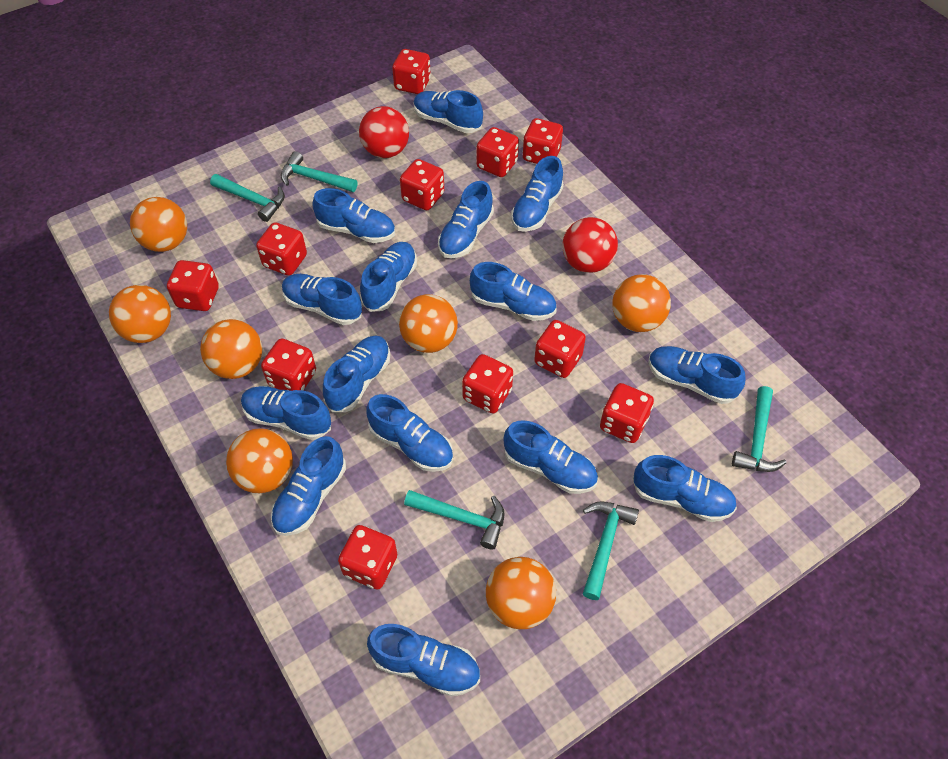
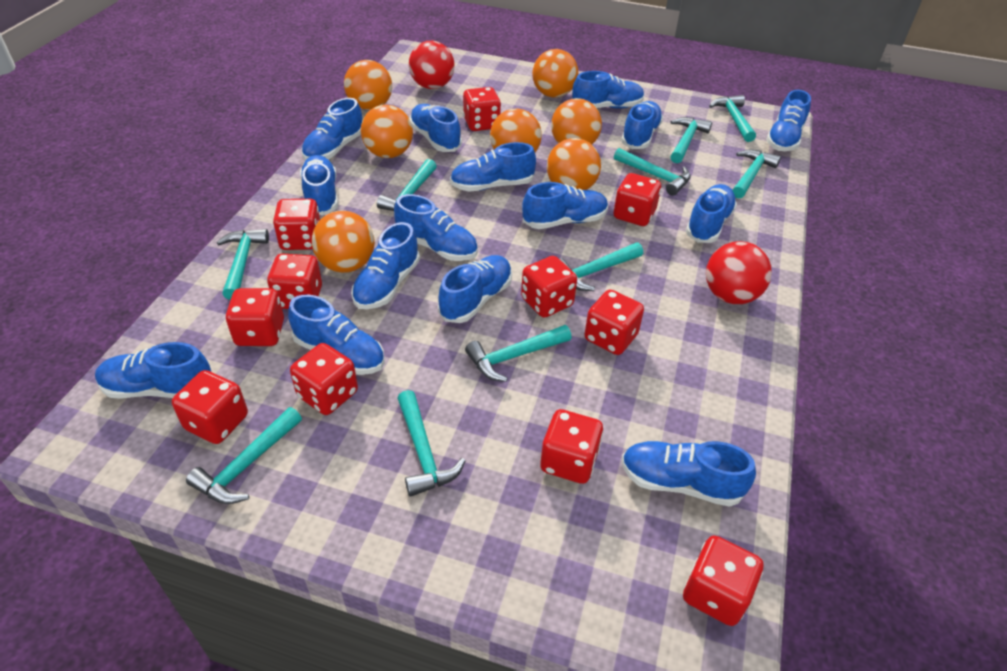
turquoise hammer: [210,174,285,222] [281,151,357,192] [404,490,505,550] [583,502,639,600] [732,386,787,472] = 5 -> [186,407,302,504] [217,229,269,300] [377,159,437,211] [397,390,465,497] [465,325,572,382] [560,243,643,291] [614,148,691,195] [670,117,712,163] [709,95,756,142] [732,149,781,199] = 10

